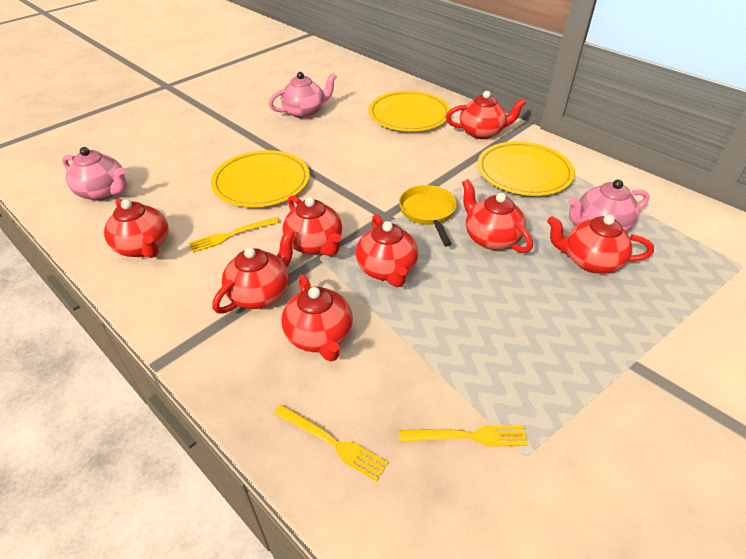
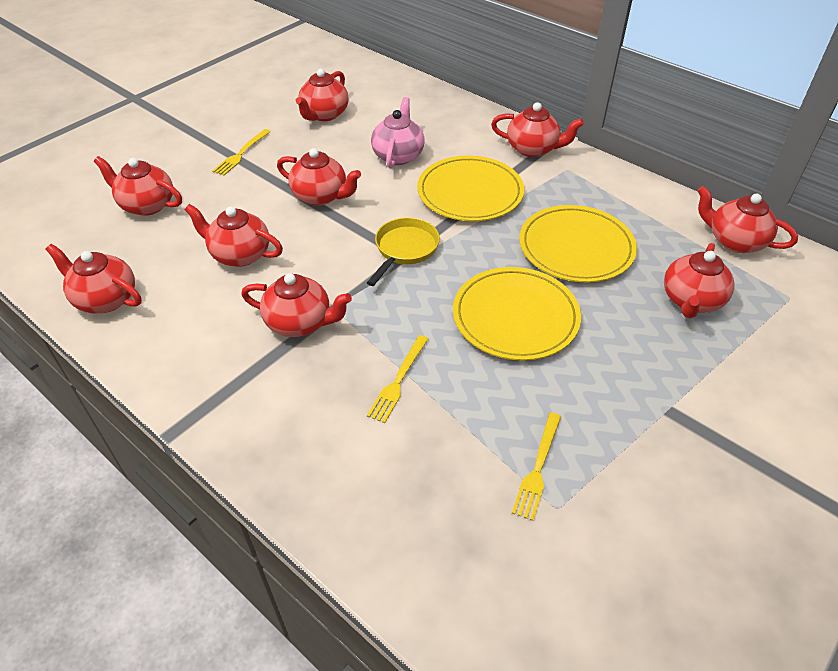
pink teapot: [62,147,127,201] [269,72,337,119] [568,179,650,231] = 3 -> [371,97,425,169] = 1
red teapot: [104,198,169,258] [212,229,295,314] [281,274,353,361] [282,195,342,256] [356,214,418,287] [446,91,526,139] [462,179,533,253] [547,215,654,273] = 8 -> [46,244,142,313] [94,156,182,216] [185,204,283,267] [241,273,352,337] [277,148,361,206] [296,69,349,121] [491,102,584,157] [664,243,734,318] [697,186,798,253] = 9

